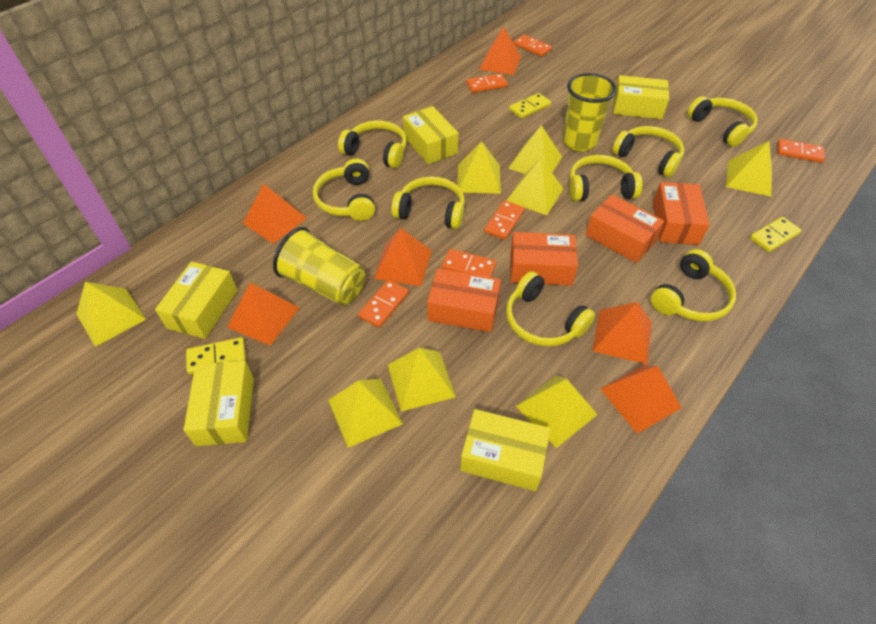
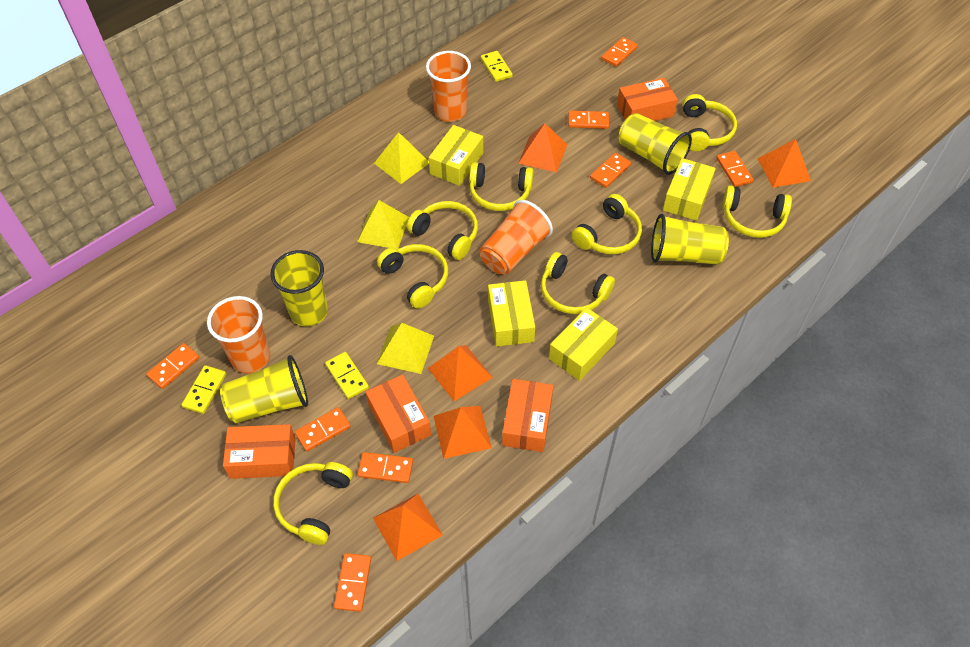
orange cup: none = 0 -> [207,296,270,373] [426,51,471,122] [480,200,553,275] = 3
orange domino: [358,280,409,328] [442,249,496,277] [466,74,508,93] [484,200,525,240] [514,35,552,57] [778,139,825,163] = 6 -> [147,343,199,389] [295,407,351,452] [334,553,371,612] [358,452,413,483] [568,111,609,129] [590,153,631,188] [601,37,638,67] [716,151,754,187] = 8
orange pyramid: [227,282,300,346] [243,184,307,244] [374,228,432,286] [479,27,521,75] [593,302,652,364] [600,365,682,434] = 6 -> [373,494,443,561] [428,345,493,401] [434,406,492,459] [518,123,567,173] [757,139,811,188] = 5
yellow box: [155,262,238,339] [183,361,254,446] [403,106,459,164] [460,409,550,491] [613,75,669,119] = 5 -> [429,125,483,186] [488,280,535,347] [549,307,618,381] [663,158,716,221] = 4
yellow cup: [273,227,365,305] [563,73,617,152] = 2 -> [220,355,308,423] [270,250,328,327] [619,113,692,175] [651,214,729,265] = 4
yellow pyramid: [76,282,146,347] [328,379,403,448] [388,348,456,412] [458,141,501,194] [506,158,563,215] [508,125,562,174] [516,376,598,448] [726,141,772,197] = 8 -> [357,200,409,249] [374,132,429,184] [377,323,434,374] = 3

